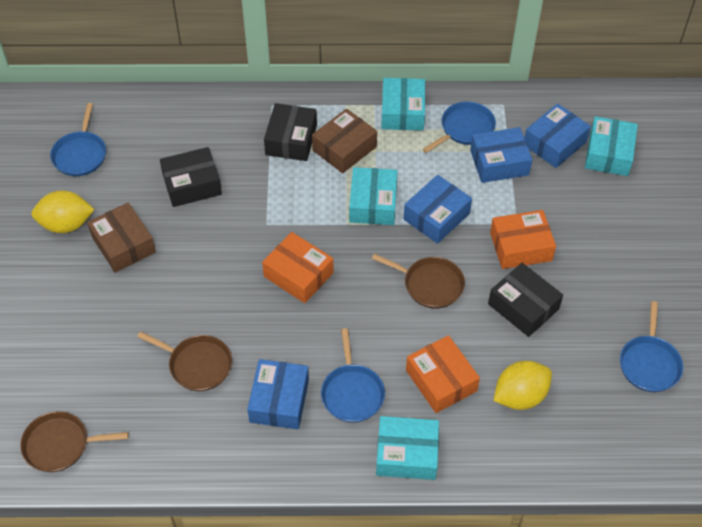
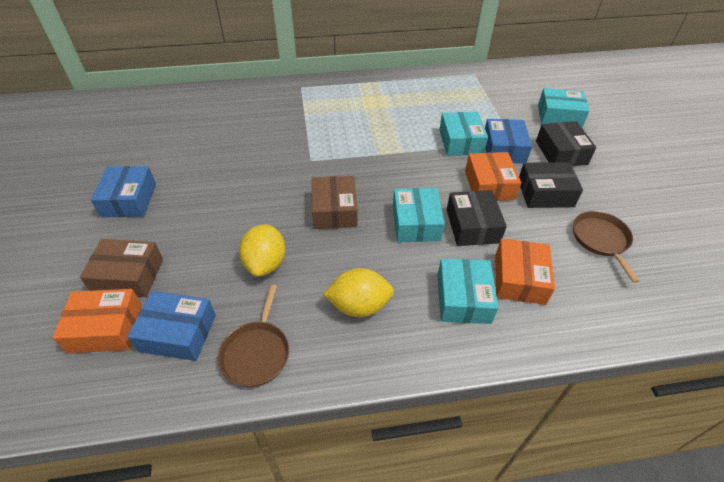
blue box: [247,359,309,429] [404,175,472,244] [470,127,532,183] [525,104,591,168] = 4 -> [91,166,156,217] [127,291,216,361] [485,119,532,164] = 3
blue pan: [50,103,106,176] [321,328,385,423] [423,101,496,153] [620,301,683,392] = 4 -> none = 0
brown pan: [20,411,128,472] [137,331,232,391] [372,254,465,308] = 3 -> [218,285,289,387] [573,211,639,283] = 2

